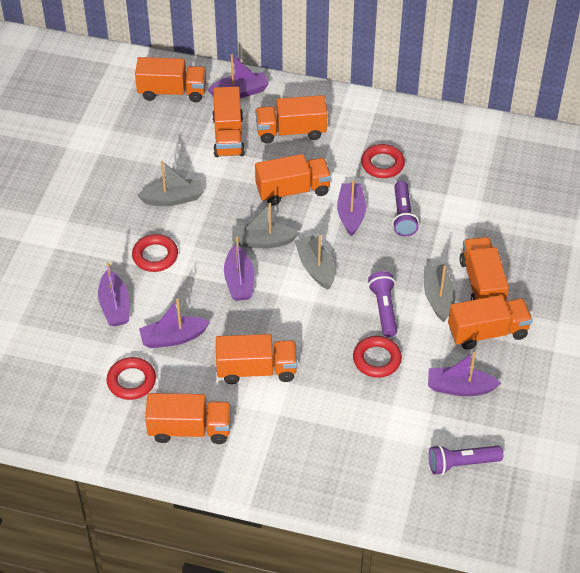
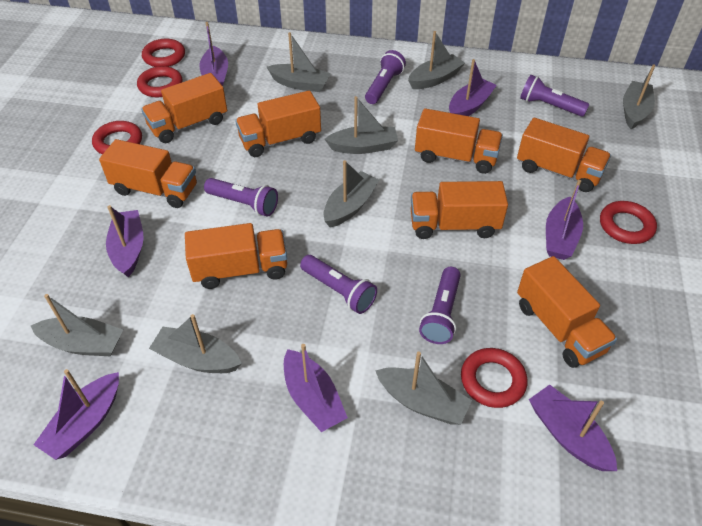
grey boat: [137,161,203,206] [232,203,299,248] [295,235,335,289] [424,264,455,322] = 4 -> [31,294,123,356] [149,314,242,373] [267,32,331,92] [323,160,379,228] [325,96,398,154] [375,352,472,425] [408,31,465,89] [623,65,655,129] = 8
purple boat: [98,262,129,326] [139,299,210,348] [208,54,269,98] [224,237,254,301] [337,181,366,236] [428,352,501,396] = 6 -> [33,369,119,460] [106,205,144,277] [199,22,228,86] [284,344,348,432] [449,59,497,116] [529,385,617,471] [546,180,583,260] = 7
purple flashlight: [368,271,397,337] [392,181,419,236] [429,445,503,475] = 3 -> [204,178,278,217] [300,255,377,314] [365,50,406,104] [419,267,461,344] [520,75,590,117] = 5
red ring: [106,357,156,400] [132,234,178,272] [353,336,402,378] [361,144,405,178] = 4 -> [92,121,142,155] [137,66,183,97] [142,39,185,67] [461,348,527,408] [600,201,657,244] = 5

